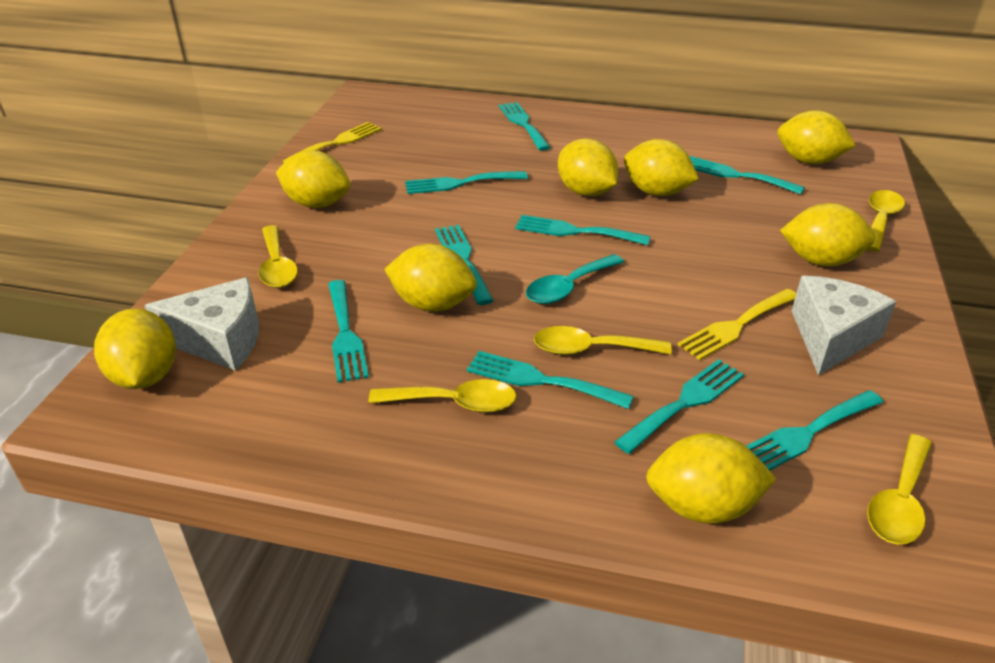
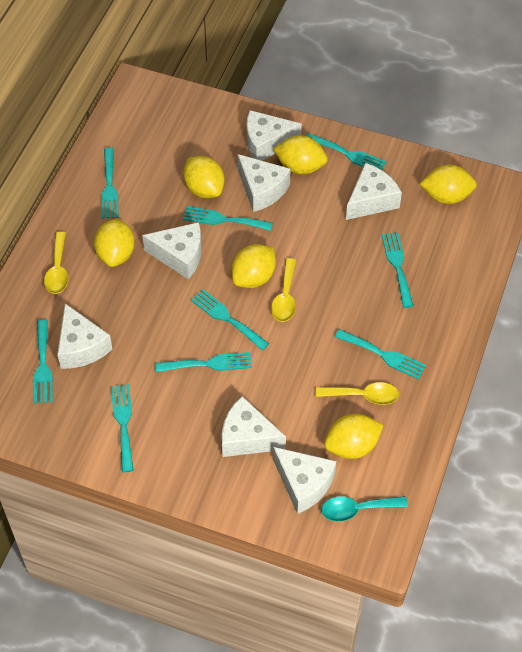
white cheese: [144,277,259,371] [792,276,896,375] = 2 -> [57,303,112,369] [142,222,202,280] [222,396,286,457] [237,154,291,212] [247,110,302,161] [273,447,336,514] [346,163,402,220] = 7
yellow fork: [283,122,382,162] [678,289,796,360] = 2 -> none = 0
yellow lemon: [94,309,176,389] [276,150,350,208] [384,244,477,312] [558,138,618,196] [624,139,699,196] [646,433,776,524] [778,111,856,164] [780,203,875,267] = 8 -> [94,219,135,267] [183,156,225,198] [232,244,276,288] [274,135,328,174] [324,414,384,459] [420,165,477,204] = 6
yellow spoon: [259,225,298,288] [368,379,517,413] [534,326,672,355] [867,190,905,252] [867,434,932,544] = 5 -> [44,232,69,294] [271,258,297,322] [316,382,399,405] = 3

